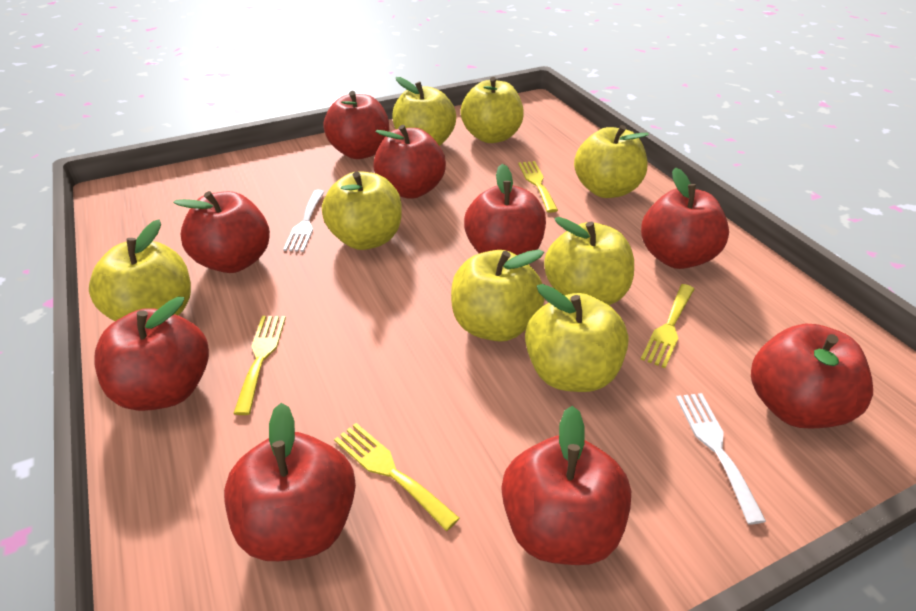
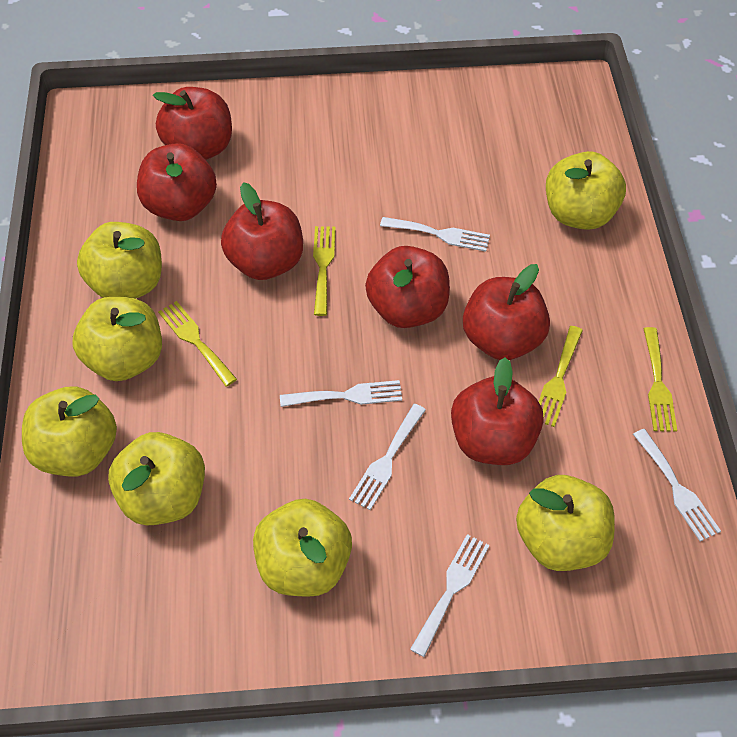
red apple: [94,296,209,411] [173,191,270,273] [224,403,356,561] [323,91,389,159] [373,125,446,199] [464,164,546,255] [502,406,631,565] [641,167,729,269] [751,323,873,428] = 9 -> [137,143,217,221] [153,87,232,160] [221,182,303,280] [365,246,450,328] [451,357,544,465] [463,264,550,360] = 6
white fork: [283,190,325,252] [676,393,766,524] = 2 -> [280,380,402,407] [349,404,426,510] [380,217,490,252] [410,534,489,657] [633,429,721,542] = 5
yellow apple: [89,219,191,321] [322,171,402,250] [392,77,456,146] [451,250,544,342] [460,77,524,143] [525,284,629,392] [544,217,634,305] [574,125,649,198] = 8 -> [22,386,117,476] [72,297,162,381] [77,222,162,299] [108,432,205,525] [253,499,352,597] [516,475,615,571] [546,151,626,230] = 7

